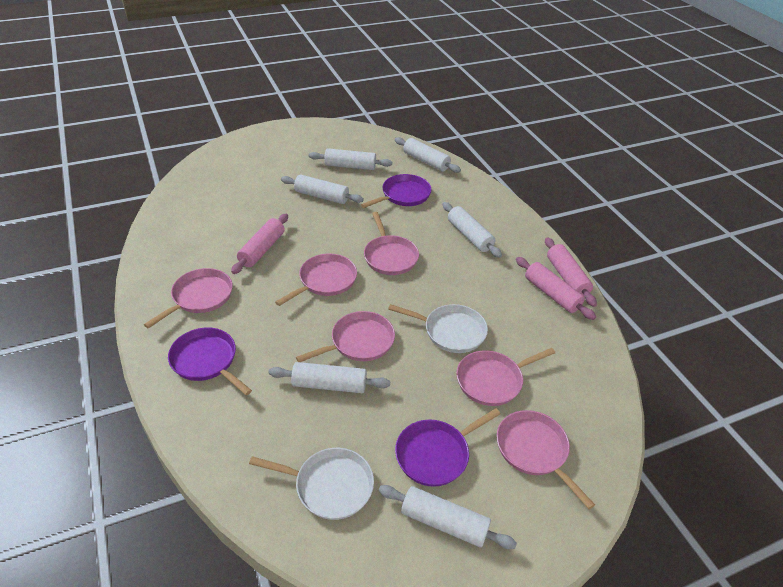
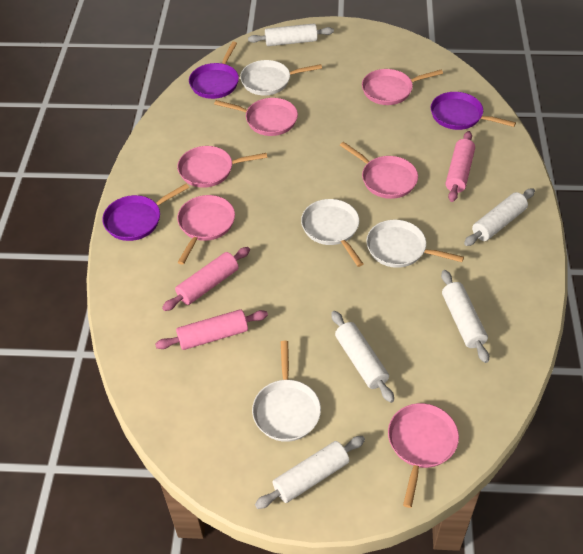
white pan: [249,448,374,520] [388,304,488,353] = 2 -> [240,60,322,96] [252,341,321,442] [301,199,363,267] [366,220,464,268] = 4
white rolling pin: [268,362,390,393] [281,174,364,204] [309,148,392,170] [378,485,517,549] [395,137,461,173] [443,202,502,258] = 6 -> [248,24,334,46] [255,436,365,509] [331,311,394,403] [441,270,489,363] [464,188,535,246] = 5

